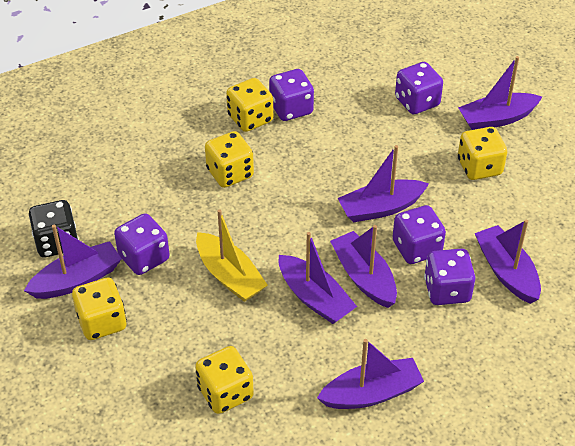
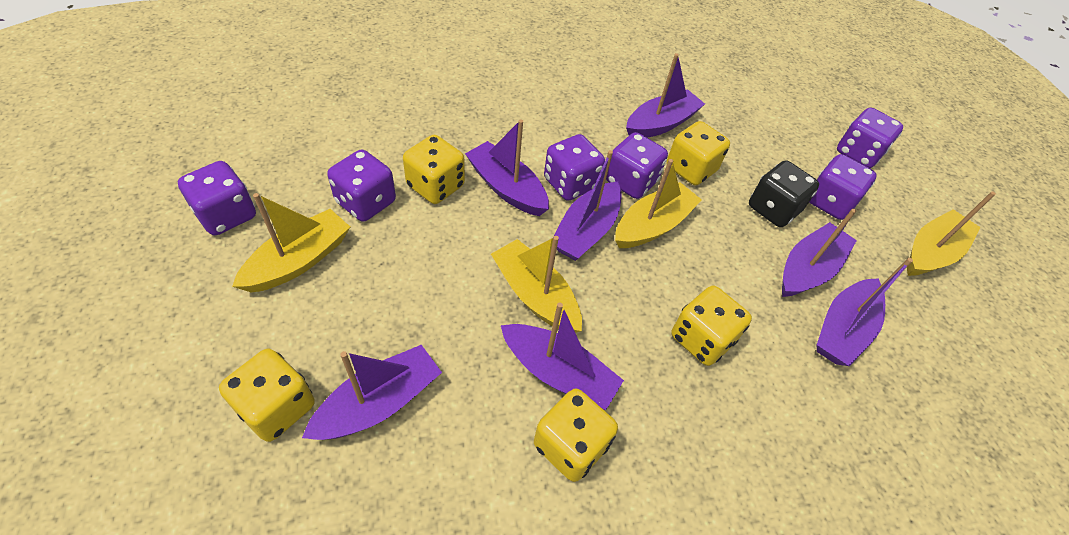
purple dice: [114,213,170,275] [269,69,314,121] [392,205,446,264] [395,62,443,114] [424,249,475,305] = 5 -> [178,161,256,236] [327,149,396,222] [544,134,605,201] [606,132,668,199] [809,154,877,220] [837,108,903,168] = 6
yellow boat: [196,209,268,302] = 1 -> [232,193,350,293] [491,236,582,333] [615,159,702,248] [907,191,996,276] = 4

